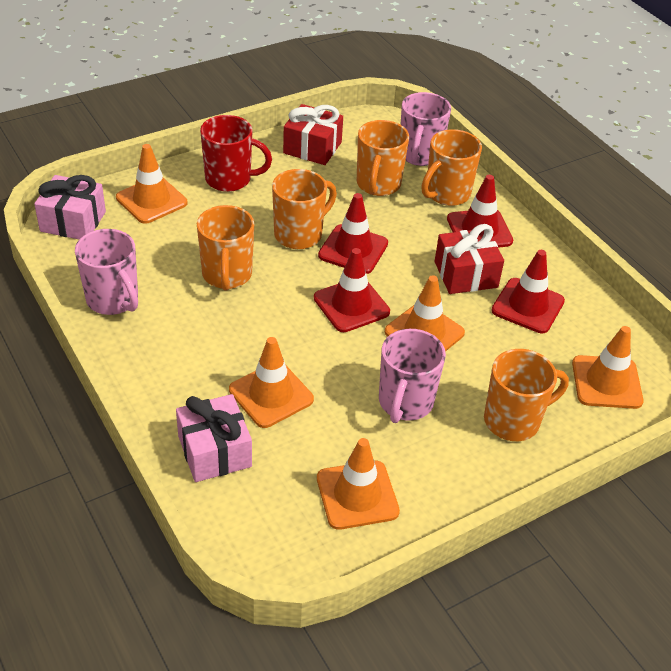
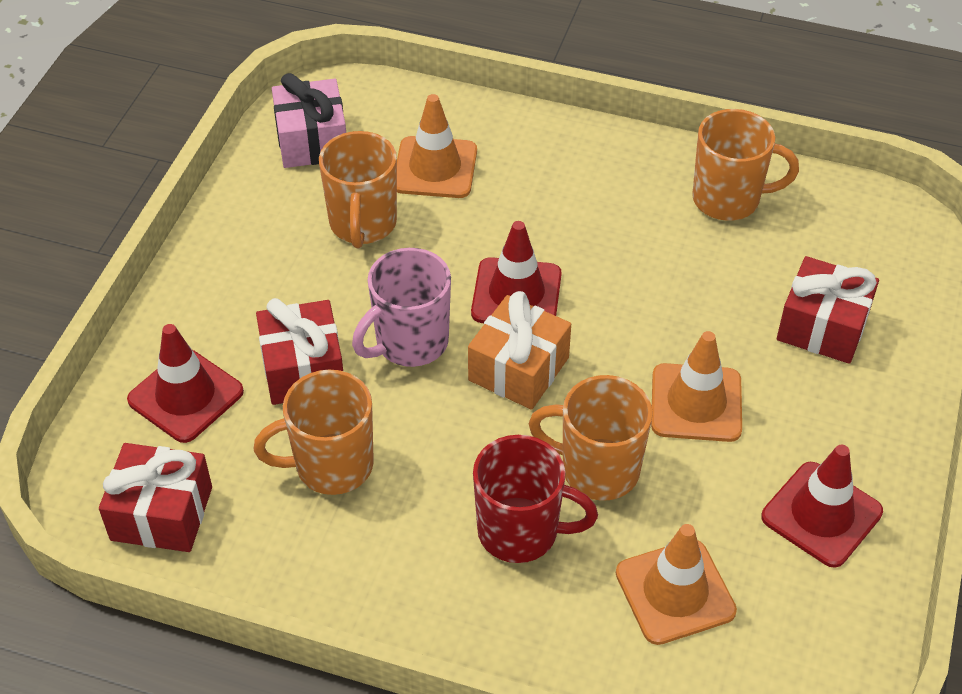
orange gift: none = 0 -> [468,291,571,410] = 1
orange mug: [197,205,254,291] [272,169,337,249] [357,120,409,196] [422,129,482,206] [484,349,569,441] = 5 -> [253,370,374,495] [319,131,397,248] [529,375,653,501] [692,109,799,221] = 4
orange traffic cone: [116,144,188,224] [229,337,314,428] [317,438,400,530] [385,275,465,351] [572,326,644,409] = 5 -> [397,94,477,198] [616,524,737,645] [651,331,742,442] = 3
pink gift: [34,175,106,239] [176,394,252,482] = 2 -> [272,73,346,168] = 1
pink mug: [75,229,138,315] [379,329,446,423] [401,92,451,166] = 3 -> [352,248,451,367] = 1
red gift: [283,104,343,165] [435,224,504,294] = 2 -> [99,443,212,552] [256,298,343,405] [777,256,879,364] = 3
red traffic cone: [314,248,390,332] [318,193,388,274] [447,175,513,248] [492,250,565,333] = 4 -> [127,324,244,443] [471,221,562,323] [761,445,883,568] = 3

